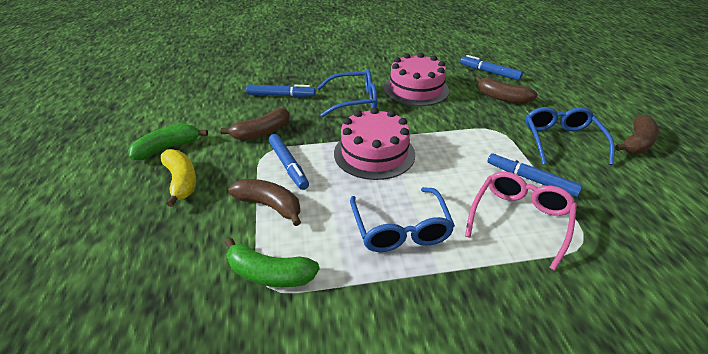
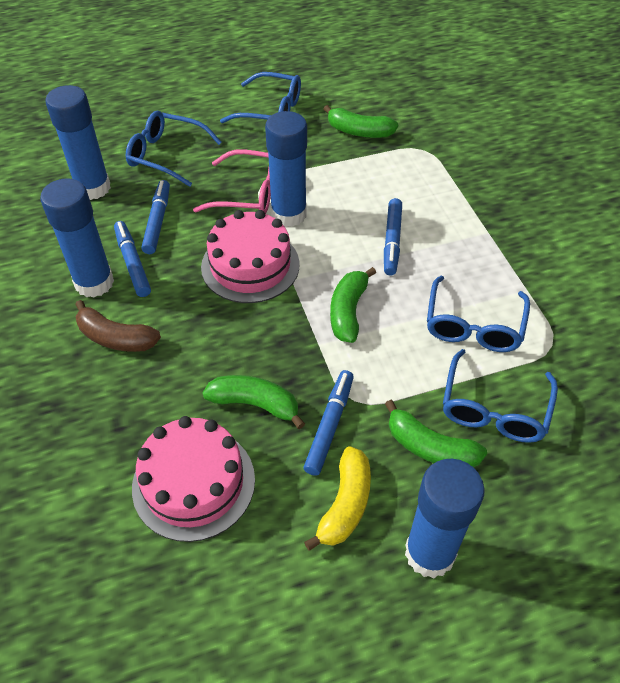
blue glasses: [317,69,377,117] [350,187,455,252] [526,107,614,165] = 3 -> [126,111,222,187] [220,72,301,123] [427,276,530,352] [443,349,558,443] = 4
blue glue stick: none = 0 -> [40,178,114,298] [45,85,111,200] [265,111,307,227] [405,459,485,578] = 4
brown banana: [220,108,290,141] [228,179,301,226] [475,76,538,104] [615,115,659,154] = 4 -> [75,300,161,352] = 1
green banana: [128,124,208,160] [225,237,320,287] = 2 -> [202,375,305,429] [323,105,398,138] [330,267,376,343] [385,400,487,467] = 4

